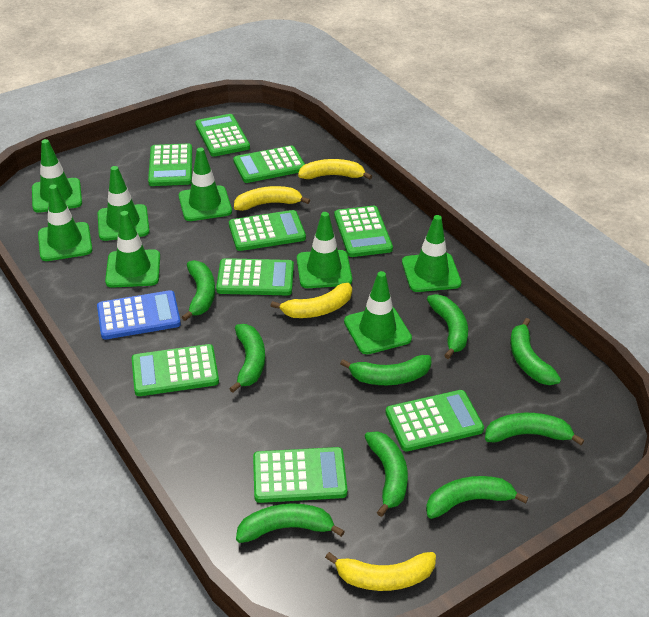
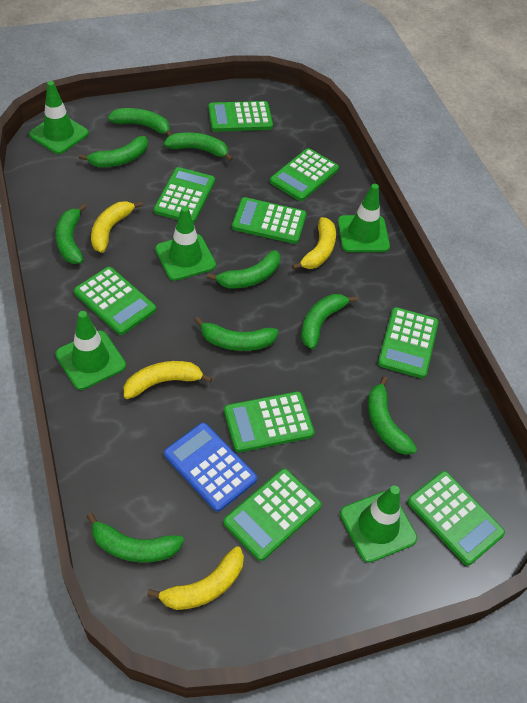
green traffic cone: [32,139,82,213] [38,184,93,261] [98,166,150,241] [105,211,160,288] [179,147,232,221] [297,212,352,288] [344,271,412,354] [402,215,462,292] = 8 -> [29,81,89,154] [55,311,126,390] [155,206,216,281] [338,184,390,252] [340,485,417,563] = 5

